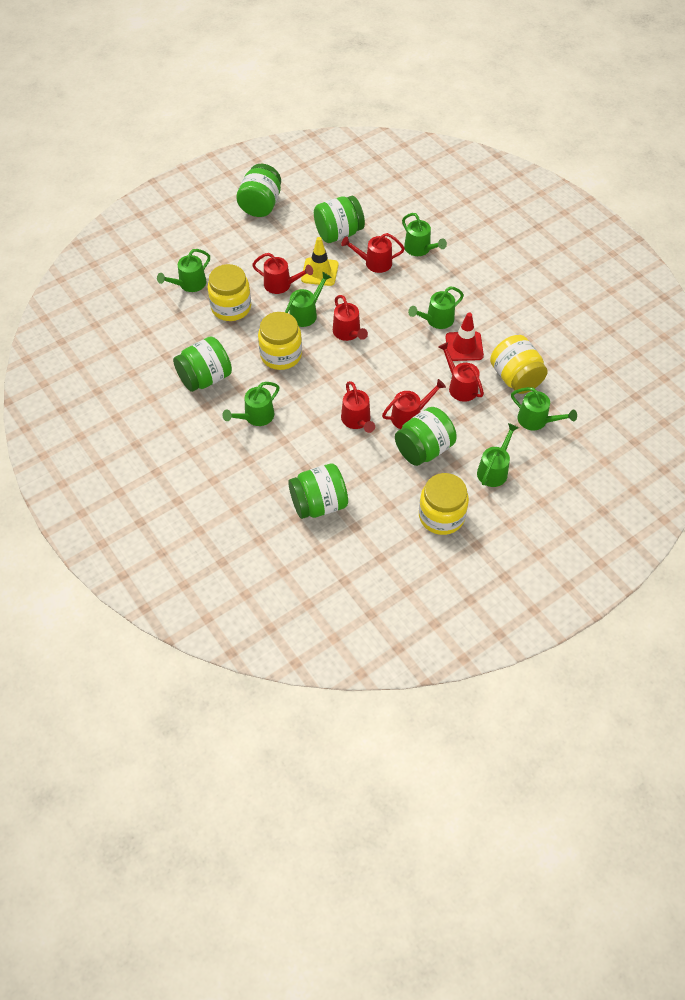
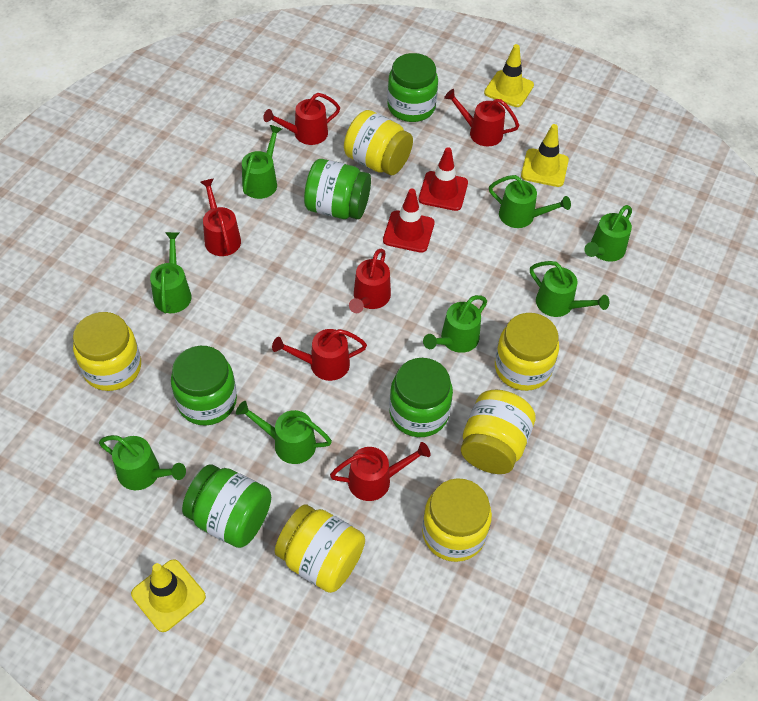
green watering can: [157,249,210,292] [222,382,280,426] [285,272,332,327] [402,213,447,256] [408,287,464,329] [477,423,519,487] [511,387,577,430] = 7 -> [99,435,186,490] [150,232,191,313] [236,401,332,464] [242,125,282,199] [423,295,487,353] [489,175,571,228] [530,261,609,317] [584,205,632,262] = 8
red traffic cone: [445,313,484,361] = 1 -> [383,189,435,253] [419,147,468,211] = 2
yellow jar: [208,264,251,321] [258,312,302,370] [419,473,469,535] [490,335,548,394] = 4 -> [73,312,141,391] [275,504,365,593] [344,110,413,175] [422,478,492,562] [461,390,536,474] [495,313,559,391] = 6
yellow traffic cone: [301,237,338,286] = 1 -> [131,559,206,632] [484,44,534,107] [521,124,569,187] = 3

